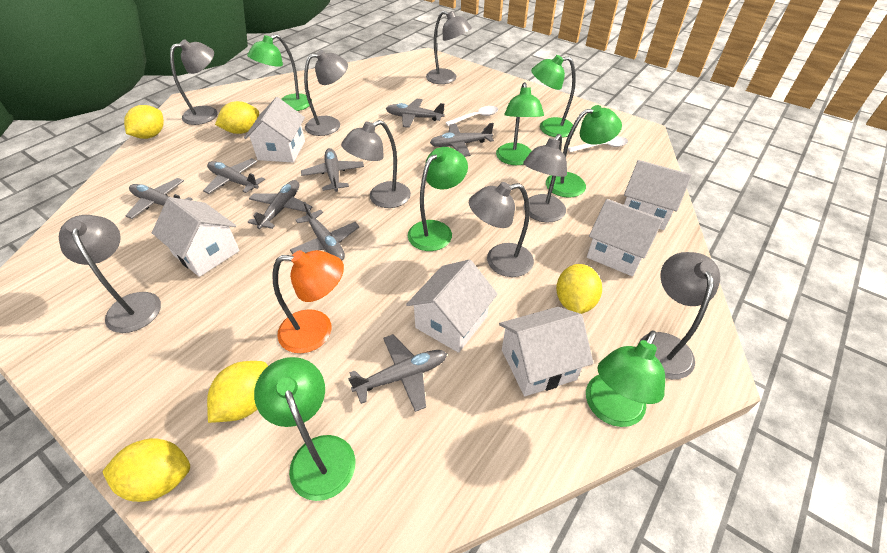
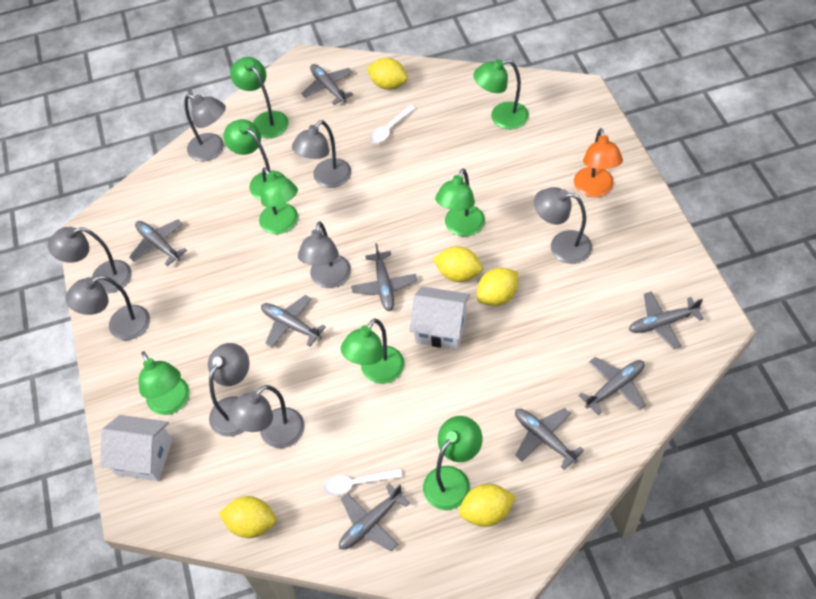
green lamp: [247,34,312,111] [254,357,356,501] [408,147,468,251] [496,82,544,165] [531,55,576,138] [546,105,622,198] [586,330,665,427] = 7 -> [138,352,190,415] [223,119,285,200] [230,57,289,138] [259,167,298,234] [340,318,404,384] [423,416,482,510] [435,168,485,237] [473,59,529,129] = 8
white house: [152,197,240,277] [244,97,305,163] [406,259,498,353] [499,307,593,396] [587,199,663,276] [624,160,692,230] = 6 -> [100,415,172,481] [409,286,470,350] = 2

